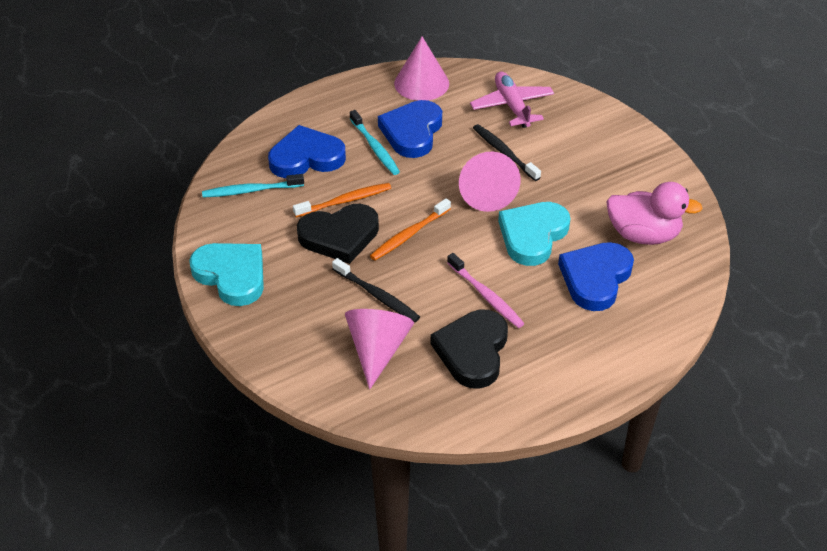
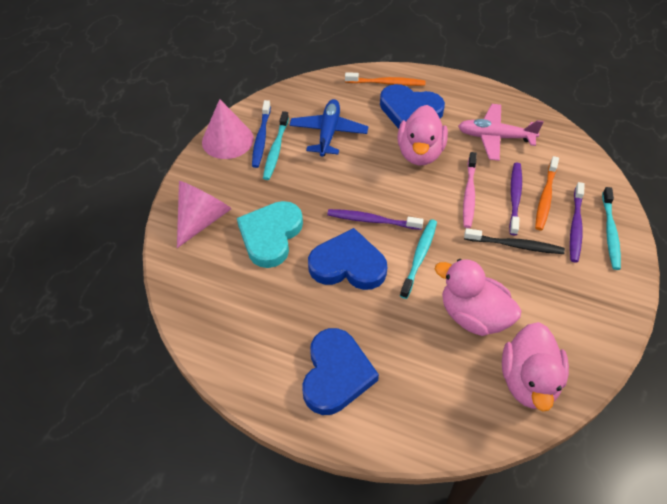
black heart: [297,204,379,264] [431,310,508,389] = 2 -> none = 0
black toothbrush: [332,258,420,322] [473,124,541,181] = 2 -> [464,228,565,254] = 1
blue plane: none = 0 -> [290,99,368,157] = 1
blue toothbrush: none = 0 -> [252,100,271,168] = 1
pink cone: [345,309,414,389] [394,37,449,101] [459,151,520,212] = 3 -> [177,181,231,248] [202,99,254,159] = 2
pink duck: [606,182,703,245] = 1 -> [397,105,448,165] [435,259,521,336] [502,322,569,412] = 3
purple toothbrush: none = 0 -> [327,209,424,230] [509,163,522,236] [570,182,585,263] = 3
turquoise heart: [189,243,264,306] [498,202,570,266] = 2 -> [237,201,303,268] = 1
turquoise toothbrush: [202,174,304,198] [350,110,400,175] = 2 -> [263,111,289,180] [400,219,437,299] [602,187,621,270] = 3

